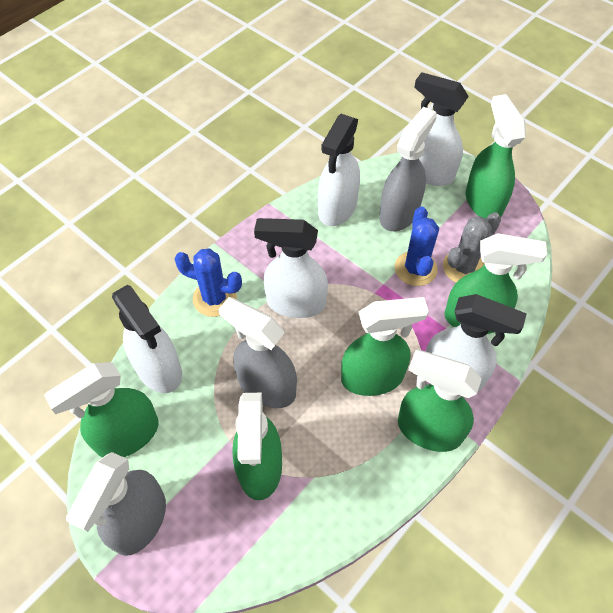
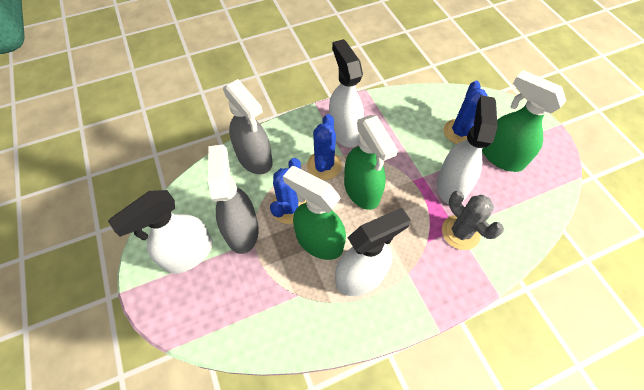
blue cactus: [174,249,242,317] [395,206,439,286] = 2 -> [270,158,306,224] [307,114,342,180] [444,81,487,144] = 3
green spray bottle: [44,362,159,458] [232,393,282,500] [341,297,429,396] [398,350,482,452] [444,233,547,334] [466,94,526,219] = 6 -> [283,166,346,260] [344,115,398,210] [482,70,566,172] = 3
grey spray bottle: [66,452,166,556] [218,297,297,408] [379,107,437,231] = 3 -> [208,145,259,254] [223,79,273,174] = 2
white spray bottle: [112,285,182,393] [254,218,328,318] [318,114,360,226] [414,72,469,186] [425,294,527,391] = 5 -> [108,190,213,274] [329,39,364,148] [335,208,411,296] [437,95,498,205] = 4

